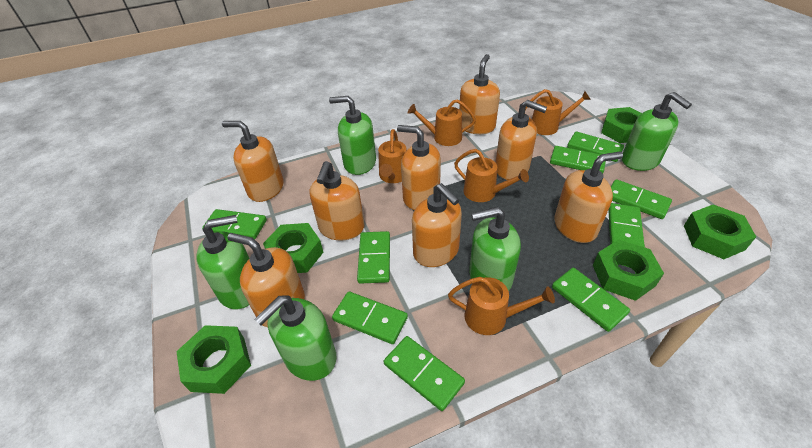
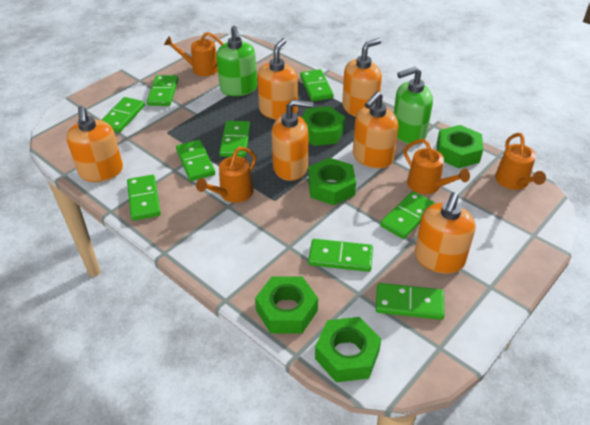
green soap dispenser: [196,215,250,309] [254,295,337,381] [329,96,376,175] [469,207,521,291] [622,92,692,171] = 5 -> [216,26,257,96] [394,67,433,144] = 2
orange soap dispenser: [222,121,284,202] [227,233,305,327] [310,161,365,241] [397,125,441,210] [412,183,462,267] [459,54,500,134] [495,100,547,180] [554,151,623,243] = 8 -> [66,106,123,182] [257,38,298,120] [272,99,313,181] [342,38,382,117] [353,91,398,169] [415,192,476,274] = 6
orange watering can: [378,129,407,183] [408,99,476,146] [448,277,555,335] [454,149,529,202] [525,89,591,135] = 5 -> [164,32,223,76] [196,147,256,203] [404,139,470,194] [495,133,546,190] = 4

